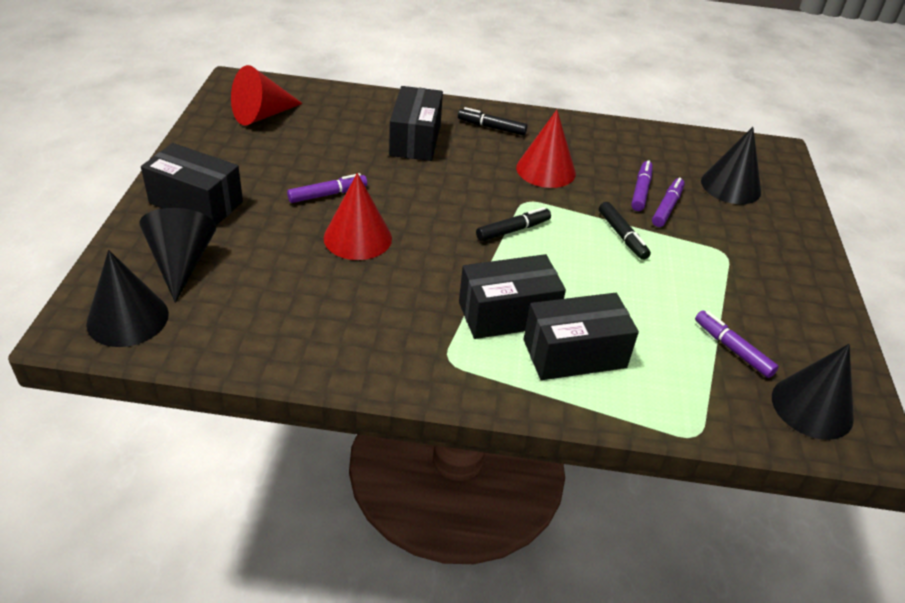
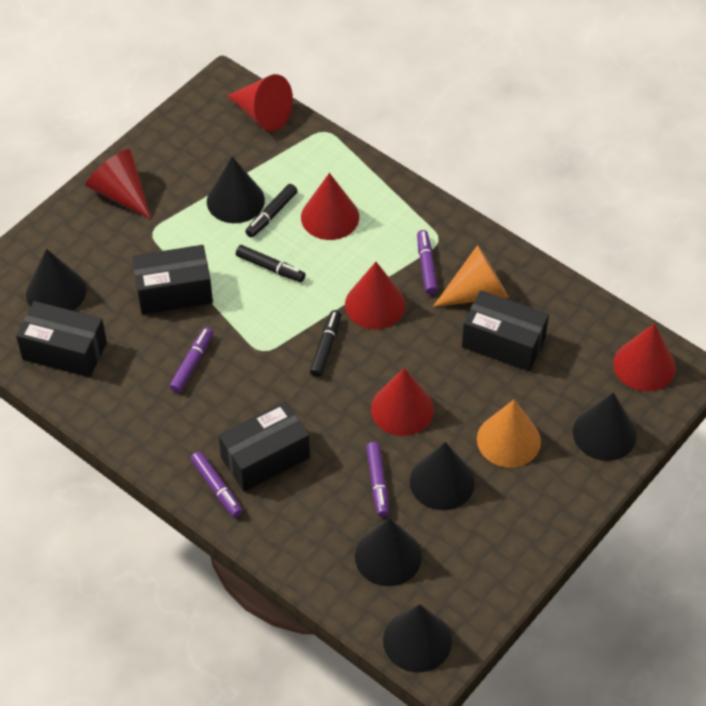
black cone: [86,250,169,347] [140,208,216,303] [701,127,761,204] [772,344,854,440] = 4 -> [26,249,87,311] [207,157,265,223] [355,518,422,586] [383,604,452,672] [410,442,475,510] [573,392,637,461] = 6
orange cone: none = 0 -> [433,245,509,307] [477,399,541,468] = 2
red cone: [231,65,303,125] [324,173,392,260] [516,110,576,188] = 3 -> [85,149,151,219] [227,74,293,131] [301,173,359,240] [345,262,406,329] [371,368,434,436] [613,323,676,392] = 6

